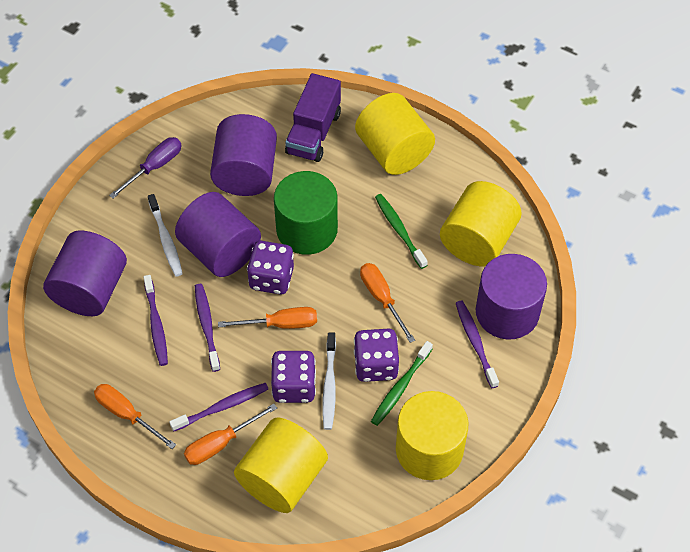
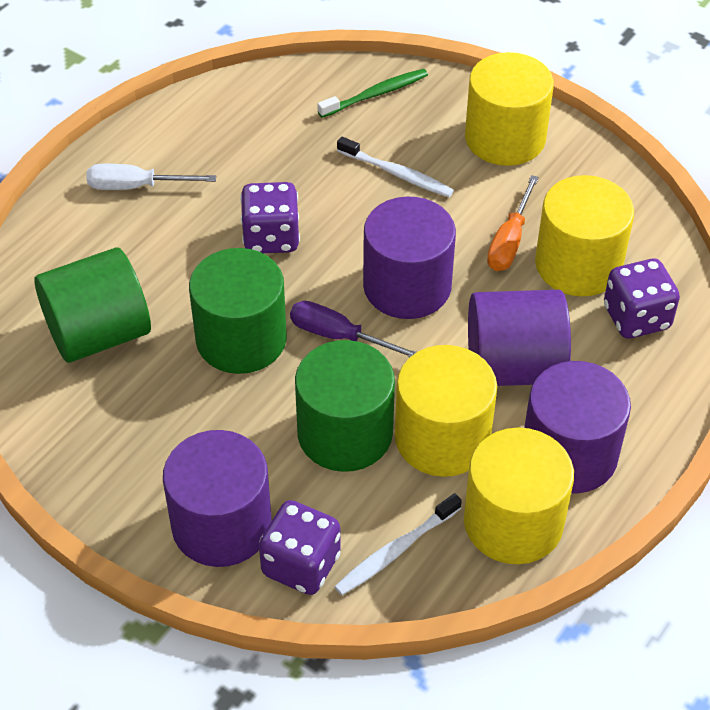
green cylinder: [274,171,338,255] = 1 -> [34,247,151,363] [189,248,287,374] [295,340,395,472] = 3
green toothbrush: [371,341,433,426] [375,194,428,269] = 2 -> [317,69,428,118] = 1
orange screwdriver: [94,384,176,449] [184,404,277,465] [218,307,317,329] [360,263,415,343] = 4 -> [487,175,539,271] = 1
purple toothbrush: [144,275,168,366] [169,383,268,432] [195,284,220,372] [456,300,499,388] = 4 -> none = 0
purple truck: [285,73,341,162] = 1 -> none = 0
white screwdriver: none = 0 -> [86,163,216,190] = 1

